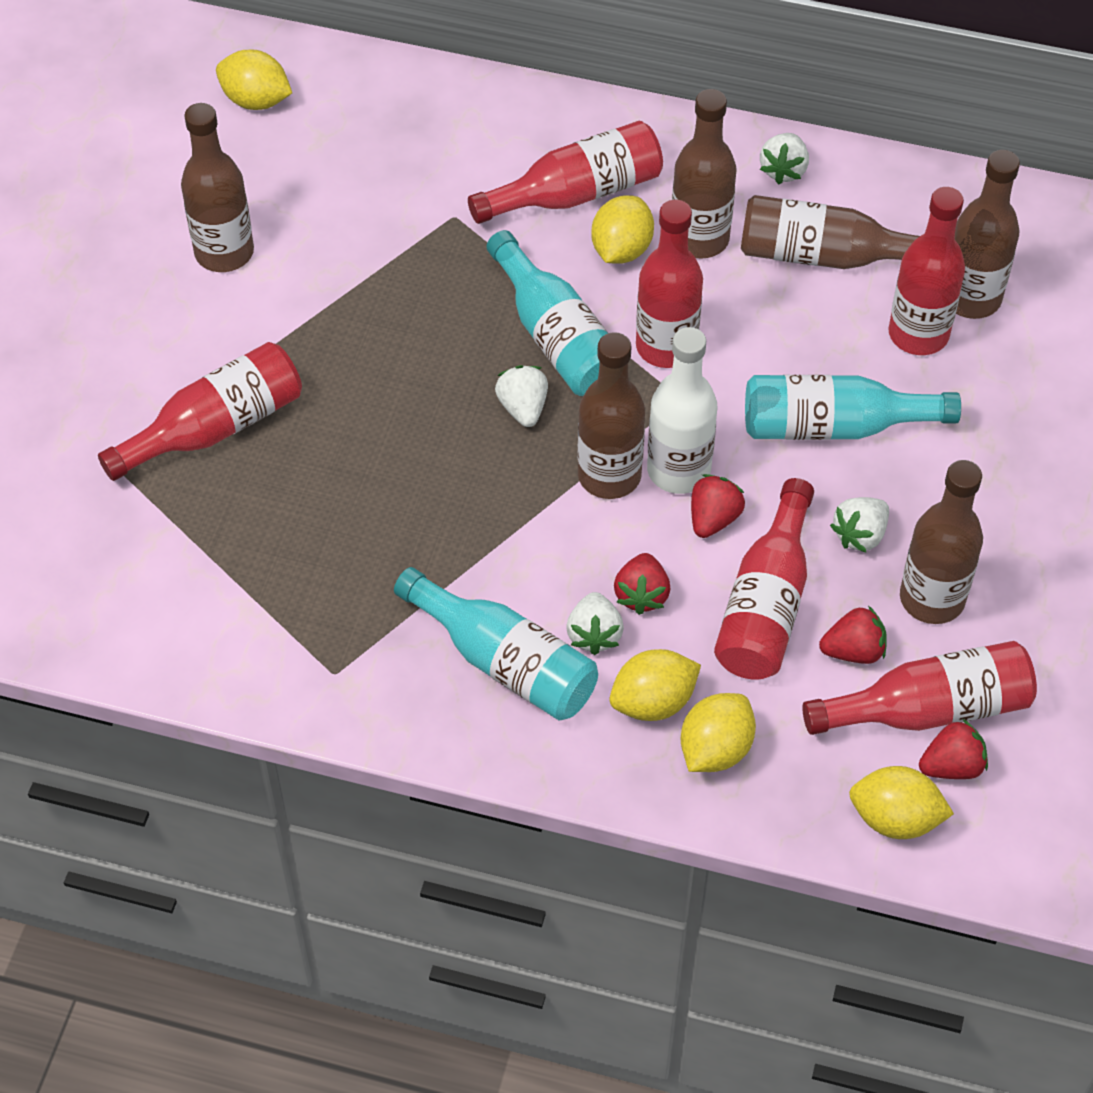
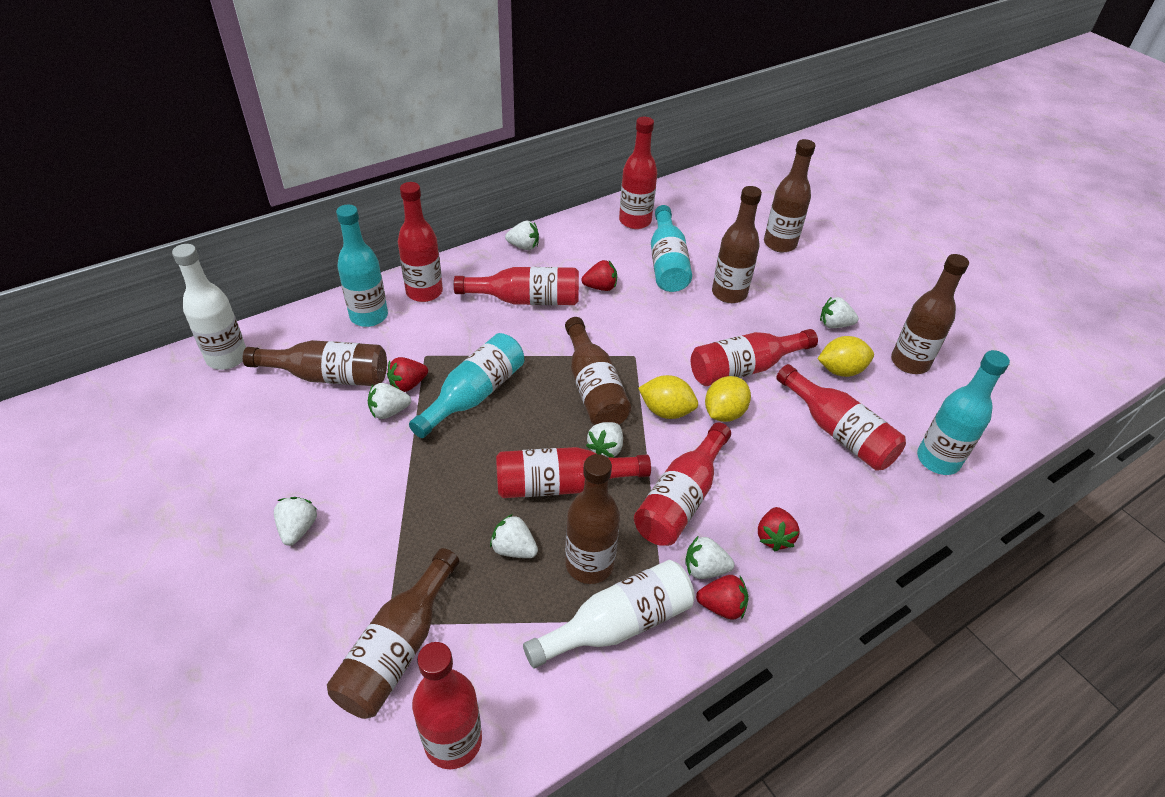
brown bottle: [181,103,254,272] [577,332,645,499] [672,89,737,259] [741,195,920,269] [900,460,983,624] [955,150,1020,319] = 6 -> [243,340,387,386] [327,548,459,719] [565,317,631,425] [565,454,620,584] [712,186,762,303] [764,139,816,252] [891,254,969,374] = 7
red bottle: [98,342,302,481] [468,121,663,224] [636,200,703,368] [714,478,814,680] [802,641,1037,735] [888,187,965,355] = 6 -> [398,182,443,302] [412,642,482,769] [454,267,579,305] [496,447,651,498] [619,117,657,229] [634,422,731,546] [691,329,818,386] [776,364,906,471] = 8
turquoise bottle: [394,567,598,721] [487,230,608,396] [745,375,961,440] = 3 -> [336,205,388,327] [409,333,524,438] [651,205,692,292] [917,350,1010,475] = 4
white bottle: [647,327,717,494] = 1 -> [172,244,246,370] [523,560,695,668] = 2
white strawberry: [495,365,548,427] [566,592,624,655] [760,133,809,184] [830,497,889,553] = 4 -> [274,497,317,546] [368,383,411,419] [490,514,538,558] [505,220,539,250] [586,422,623,458] [685,535,734,579] [820,297,859,328] = 7
yellow lemon: [216,49,292,110] [591,195,654,264] [610,649,701,721] [681,693,756,772] [849,766,954,839] = 5 -> [638,375,698,419] [705,376,751,422] [818,336,874,377] = 3

